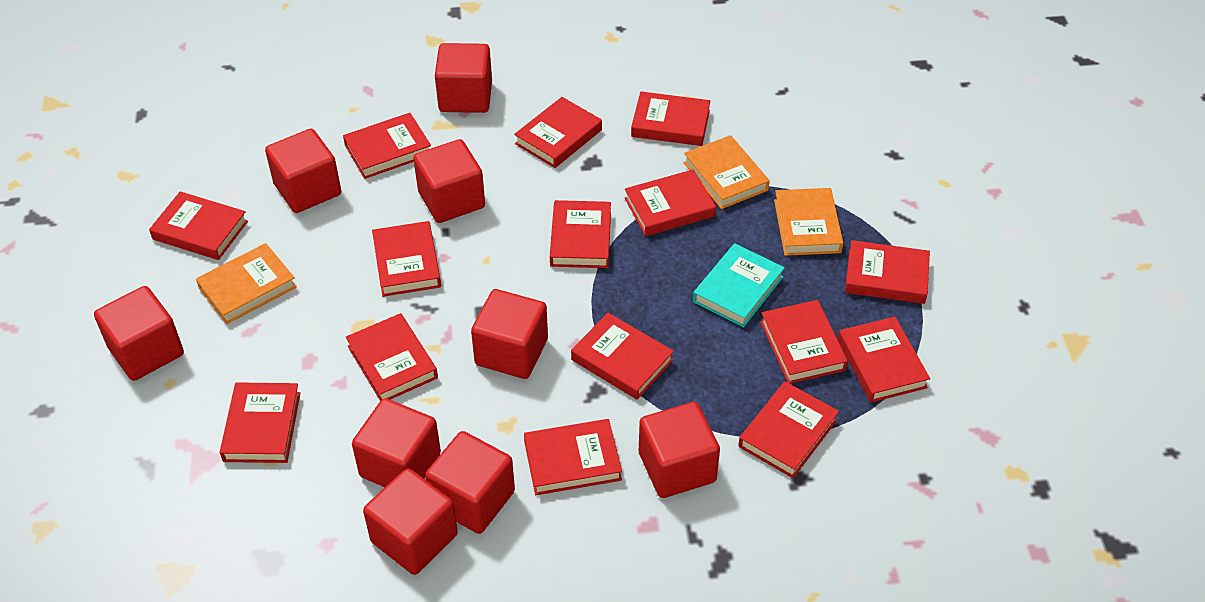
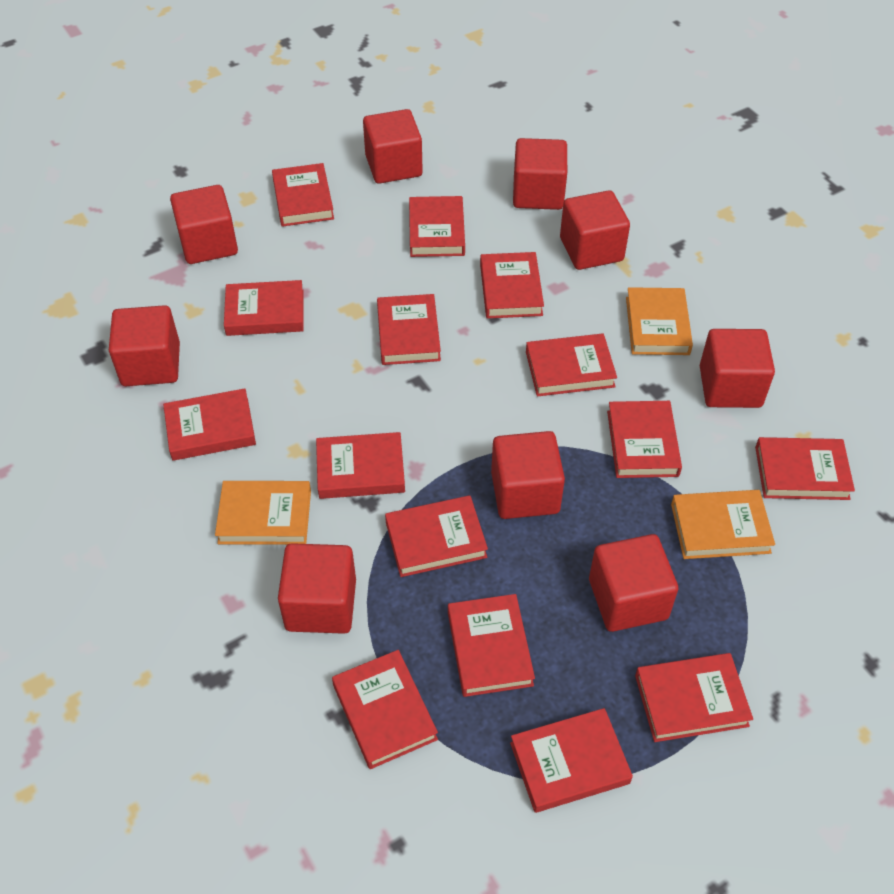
turquoise book: [693,243,785,327] = 1 -> none = 0

